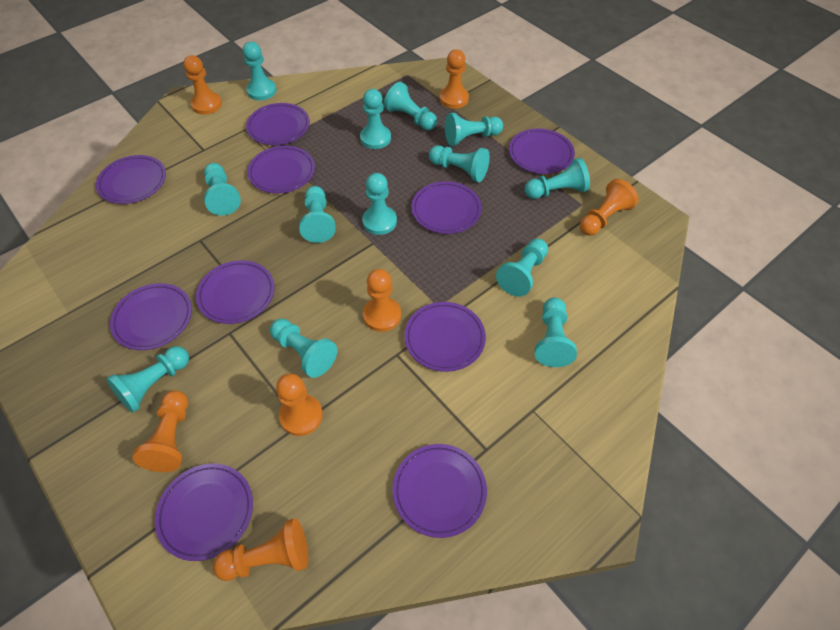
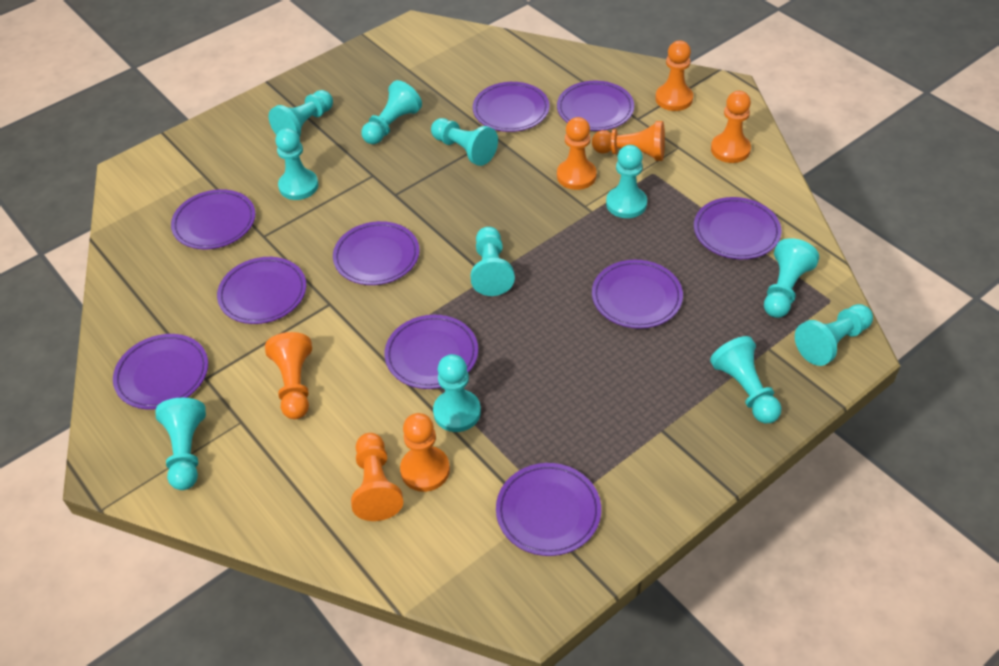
turquoise pawn: [106,346,189,413] [204,163,241,216] [243,42,276,100] [270,318,337,378] [299,186,336,243] [360,89,391,149] [362,173,397,235] [384,82,437,130] [429,146,490,182] [445,113,503,146] [496,239,548,297] [525,158,590,199] [535,298,577,367] = 13 -> [156,398,206,490] [268,90,333,137] [275,128,319,200] [361,80,422,144] [431,118,498,166] [433,354,481,432] [471,227,515,296] [606,145,647,218] [710,336,782,423] [764,238,819,318] [795,304,873,366] = 11

